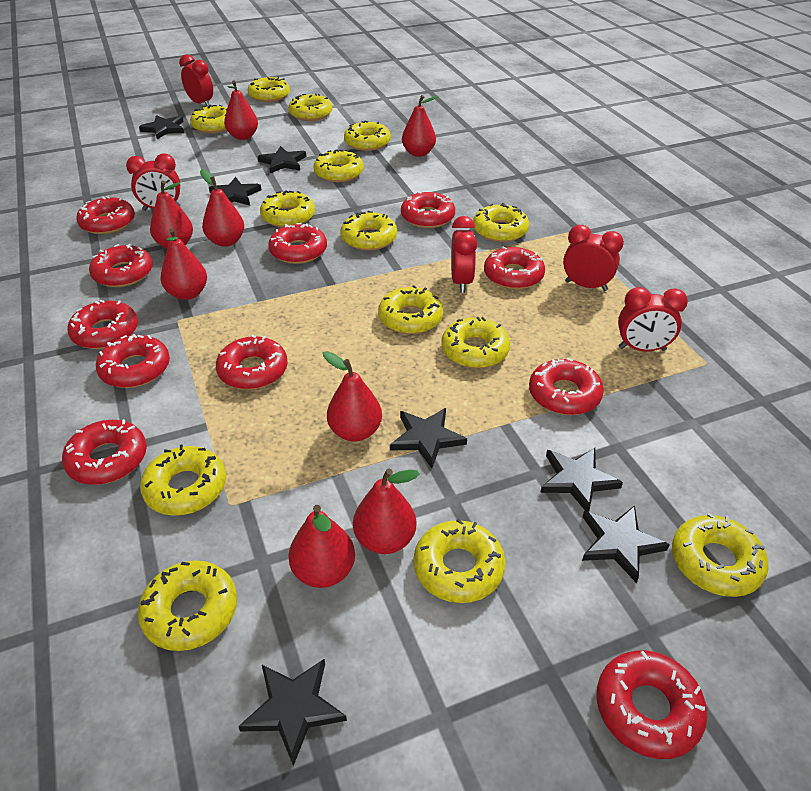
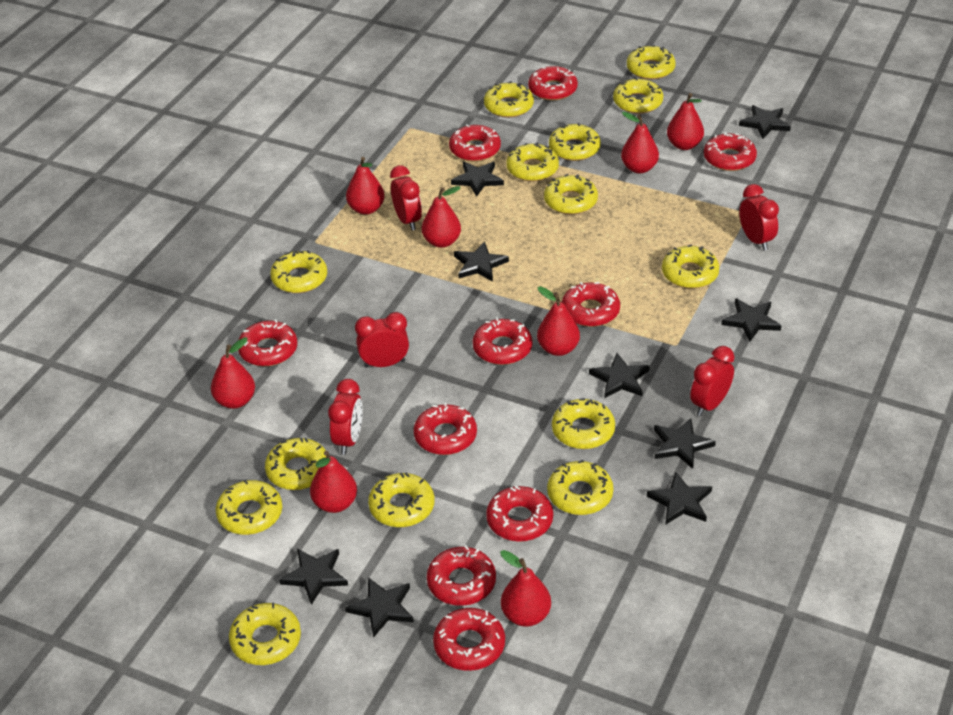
black star: [139,115,184,139] [209,177,261,206] [238,659,347,766] [258,146,306,173] [390,408,467,468] [540,448,623,512] [582,505,670,583] = 7 -> [279,549,348,605] [345,577,414,638] [451,161,504,197] [454,242,509,282] [589,353,650,398] [647,472,712,525] [654,418,716,469] [721,298,781,342] [739,105,791,139] = 9
red donut: [62,419,147,485] [67,300,138,349] [76,196,135,234] [89,243,153,287] [96,334,170,388] [216,334,288,390] [268,223,327,264] [401,191,455,228] [484,246,545,289] [529,358,604,415] [597,650,708,759] = 11 -> [238,319,297,366] [414,403,477,455] [427,545,496,606] [433,608,505,671] [449,124,501,162] [473,317,533,365] [486,486,553,542] [528,66,578,101] [562,282,620,327] [704,132,757,171] = 10

